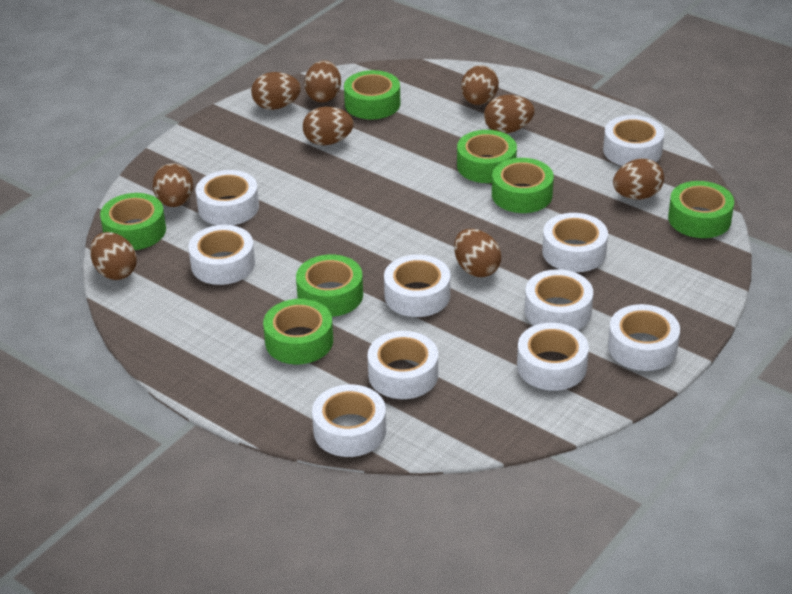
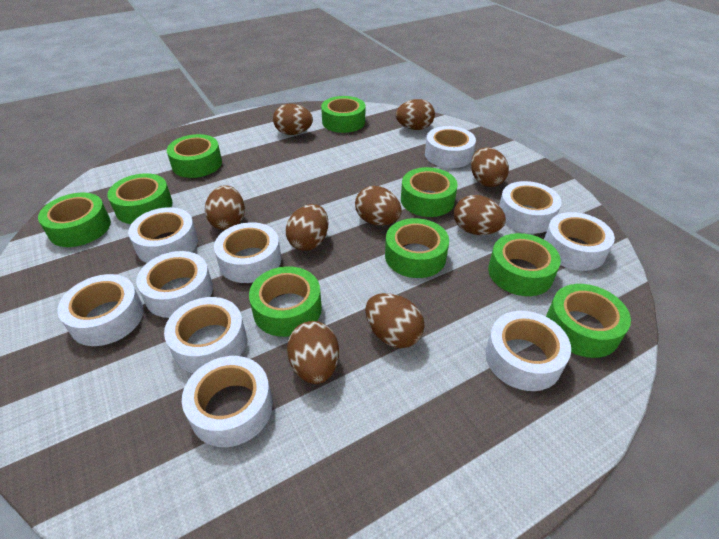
green tape: [100,193,166,250] [263,299,333,364] [296,254,363,317] [344,70,400,120] [457,130,517,183] [492,158,554,213] [668,181,734,238] = 7 -> [38,193,111,247] [107,173,173,224] [167,134,222,178] [249,266,322,337] [321,96,365,133] [385,218,449,278] [401,167,458,217] [488,233,561,296] [546,284,631,358] = 9

